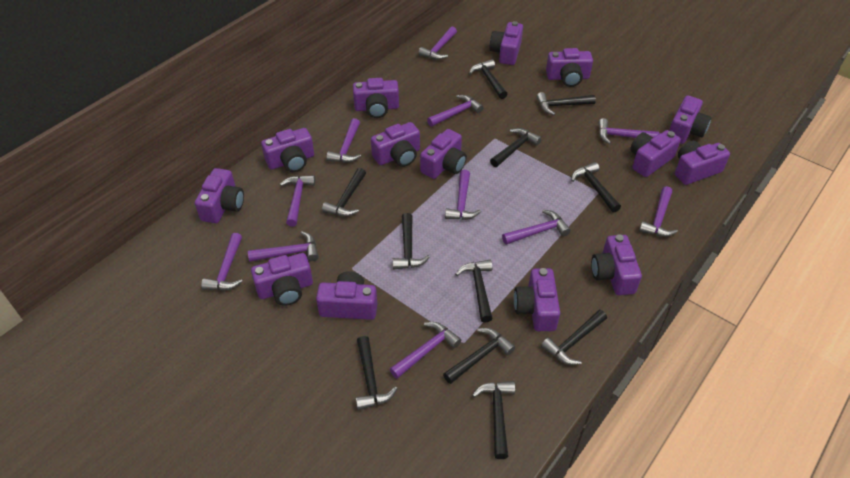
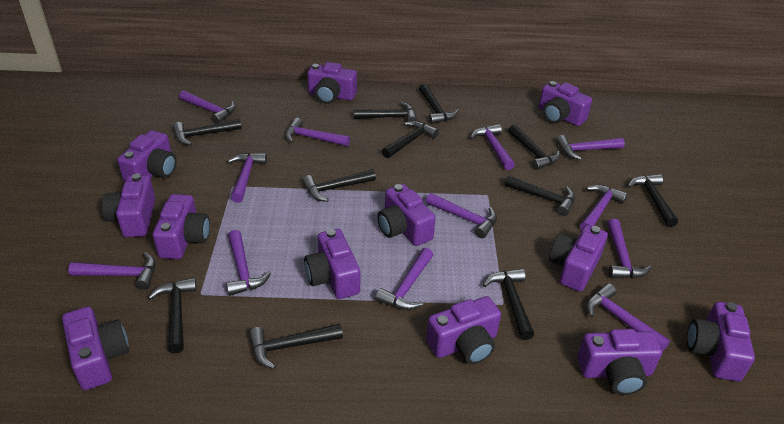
purple camera: [195,168,244,223] [251,253,313,306] [261,128,314,172] [316,271,377,320] [353,78,399,118] [371,122,420,167] [420,129,467,179] [489,21,523,65] [514,268,560,331] [546,48,593,87] [591,235,642,295] [630,130,681,177] [669,96,711,144] [675,141,730,185] = 14 -> [62,306,129,390] [102,174,155,237] [118,130,177,182] [153,194,210,259] [304,229,360,299] [307,62,357,104] [377,184,436,246] [426,296,501,364] [539,81,592,126] [549,225,608,292] [577,329,662,395] [687,302,755,382] = 12
purple hammer: [201,233,243,291] [248,231,319,262] [280,175,315,227] [326,118,361,163] [390,322,461,379] [418,26,457,60] [427,95,484,127] [445,170,481,220] [502,210,571,245] [598,118,659,144] [639,186,678,237] = 11 -> [68,252,156,290] [179,90,236,124] [226,230,271,296] [228,153,267,203] [285,118,350,146] [375,248,433,310] [426,193,497,238] [470,124,515,170] [556,135,625,160] [580,185,628,230] [587,283,670,351] [607,219,652,279] = 12

